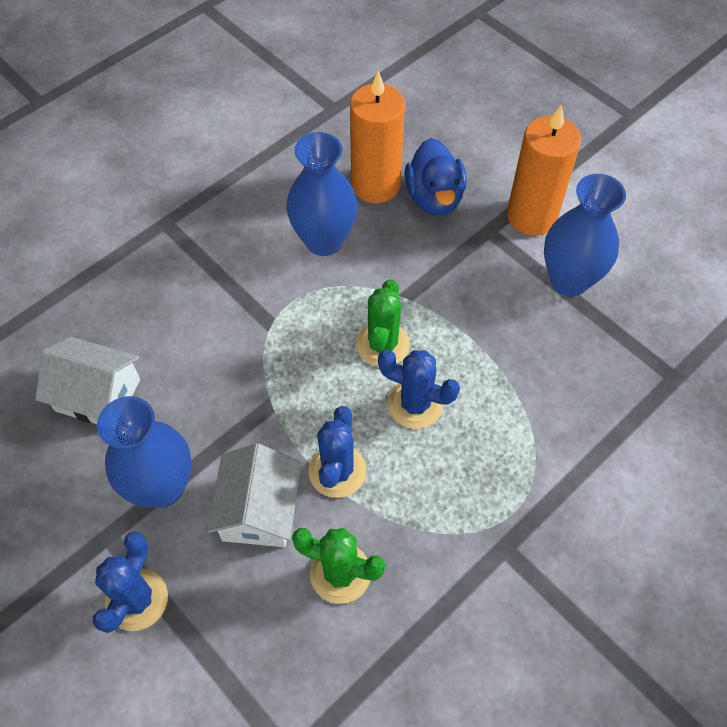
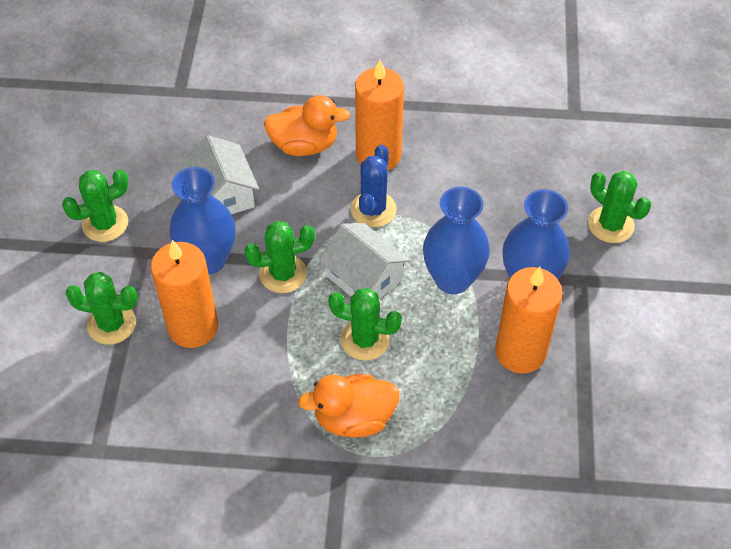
blue cactus: [93,531,168,633] [308,406,367,498] [378,350,460,429] = 3 -> [351,145,397,227] = 1
blue duck: [405,138,467,215] = 1 -> none = 0
green cactus: [292,528,385,604] [356,279,410,367] = 2 -> [62,169,129,242] [65,272,138,345] [244,221,315,293] [328,288,402,361] [588,171,651,243] = 5
orange candle: [350,71,405,203] [507,104,581,236] = 2 -> [151,240,218,348] [355,60,404,171] [495,267,562,374] = 3
orange duck: none = 0 -> [264,95,350,156] [298,374,399,437] = 2

